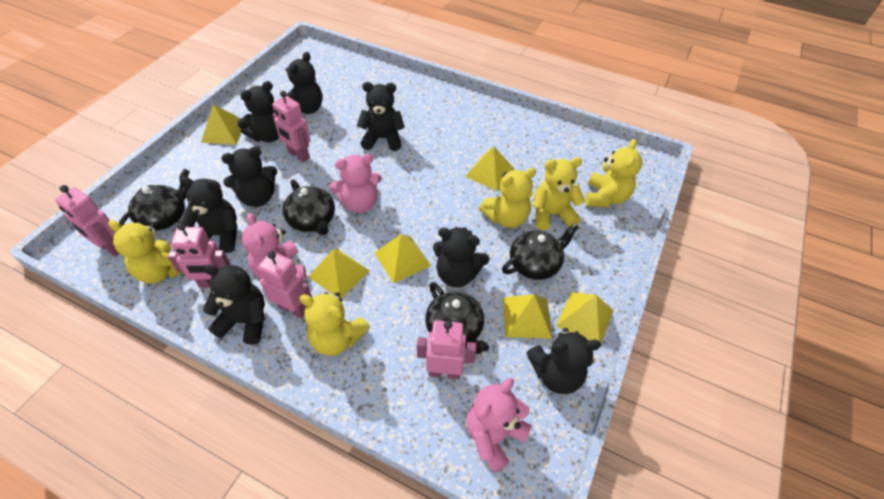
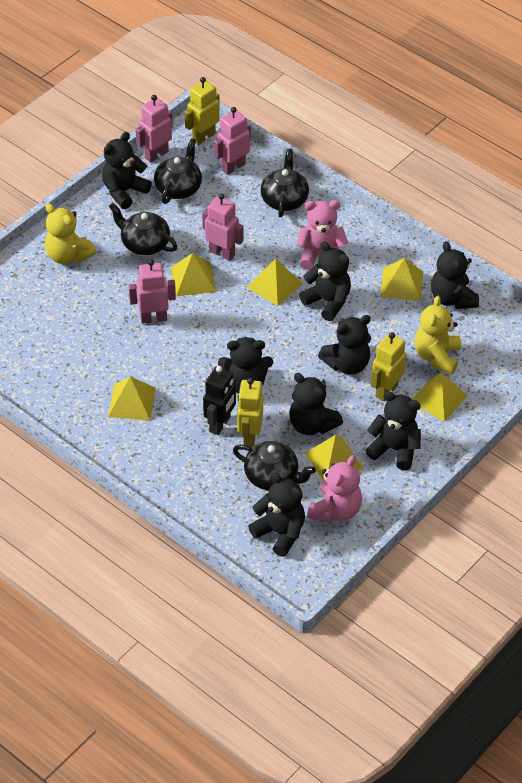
black robot: none = 0 -> [203,366,236,435] = 1
pink robot: [55,185,120,257] [168,223,231,288] [258,251,312,319] [272,91,311,162] [417,320,477,379] = 5 -> [129,259,176,324] [136,95,173,163] [202,194,243,261] [214,107,251,175] = 4
pink teddy bear: [242,213,306,280] [329,154,382,213] [466,378,532,473] = 3 -> [296,200,348,270] [307,455,362,523] = 2
yellow robot: none = 0 -> [185,77,220,145] [237,378,263,447] [371,332,407,401] = 3
yellow teddy bear: [108,220,182,284] [299,292,370,356] [479,168,536,228] [532,157,585,230] [585,139,642,207] = 5 -> [45,203,96,264] [415,296,461,374] = 2

